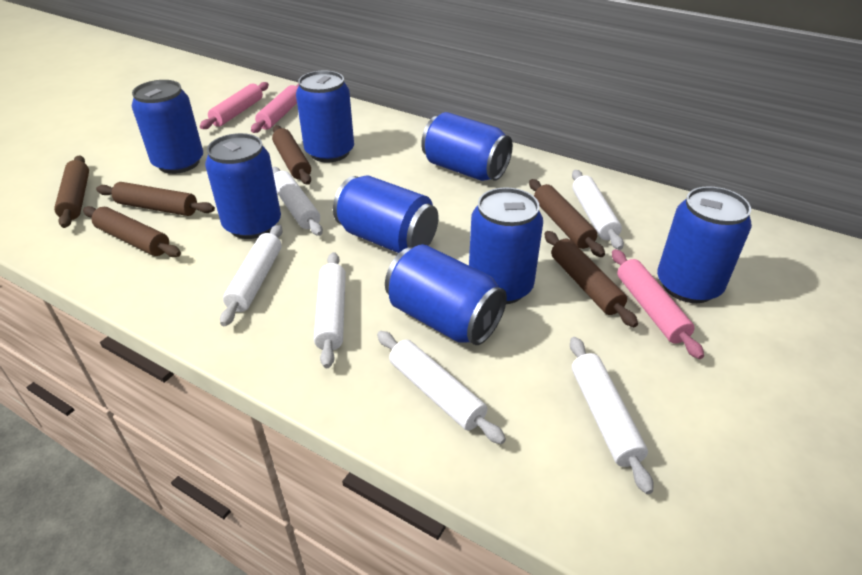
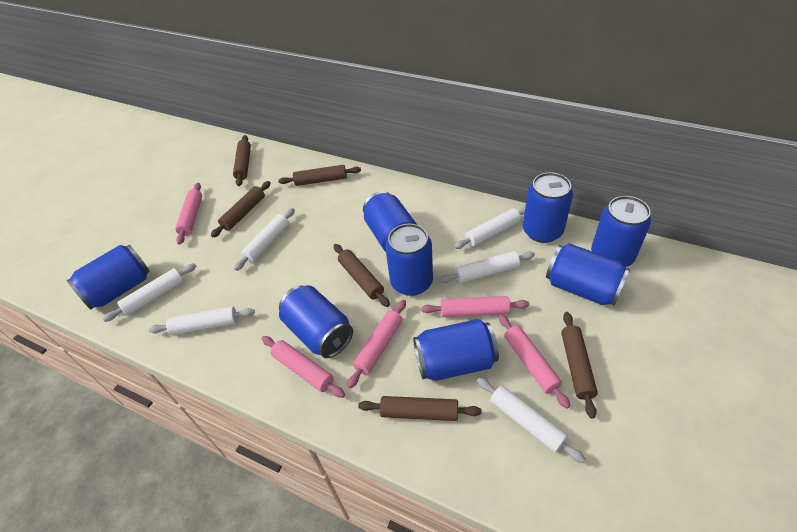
pink rolling pin: [200,82,269,129] [251,84,299,133] [612,249,704,359] = 3 -> [175,183,202,245] [262,336,345,398] [347,300,406,388] [421,296,529,317] [499,314,570,409] = 5

